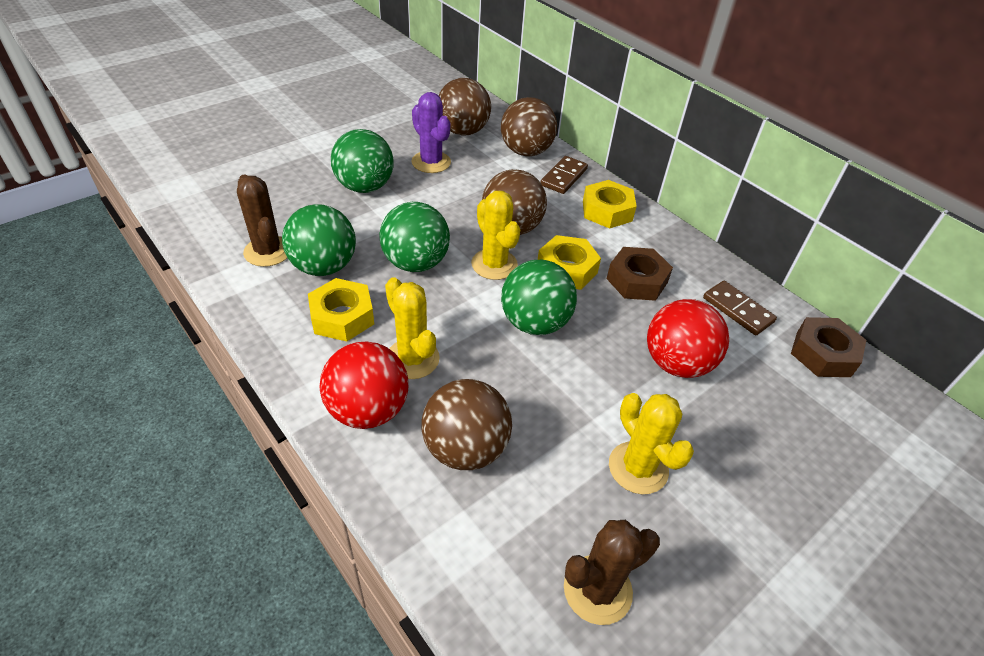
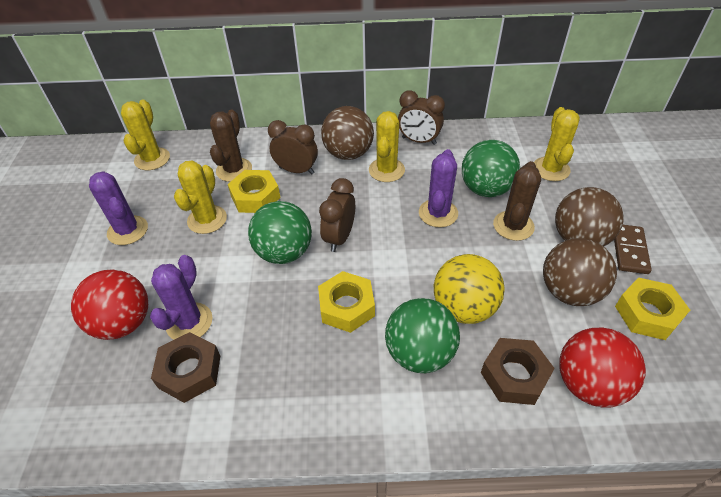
brown ball: [422,379,512,470] [439,78,491,136] [482,169,547,235] [501,97,557,156] = 4 -> [321,106,374,160] [543,238,617,306] [555,187,624,246] = 3
brown clock: none = 0 -> [268,120,318,174] [319,178,355,252] [398,90,445,145] = 3
brown domino: [540,156,588,194] [703,281,777,335] = 2 -> [614,225,652,274] = 1
green ball: [282,204,356,276] [331,129,394,193] [380,202,450,272] [501,260,577,335] = 4 -> [248,201,312,264] [385,298,460,373] [462,140,520,197] = 3
purple cactus: [412,92,451,173] = 1 -> [89,171,148,245] [150,255,213,340] [419,149,458,228] = 3
yellow ball: none = 0 -> [434,254,505,324] = 1
yellow cactus: [385,277,440,379] [471,191,520,280] [609,393,694,494] = 3 -> [121,99,170,170] [174,160,227,234] [369,111,405,182] [534,107,580,181] = 4

